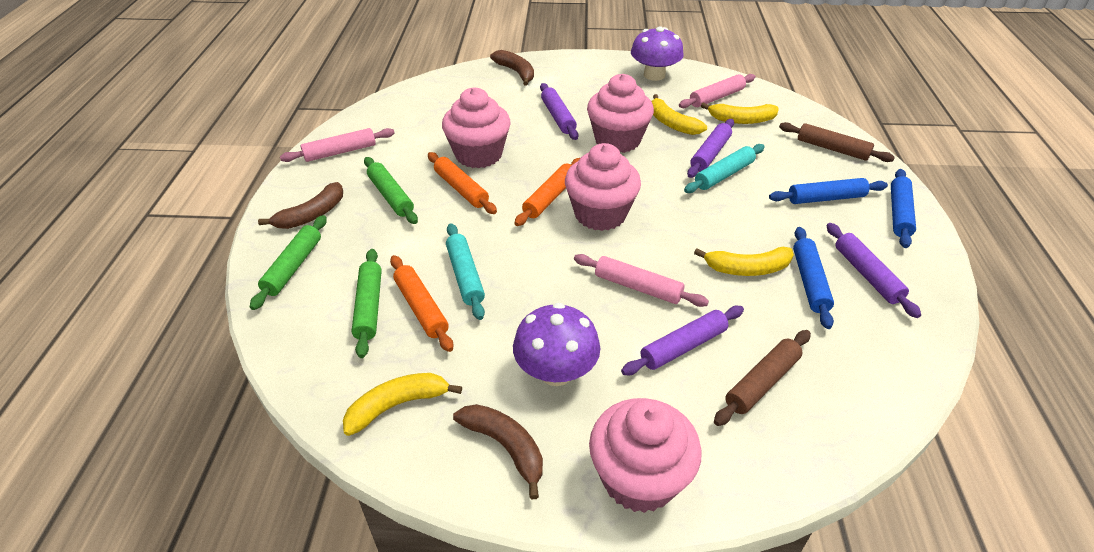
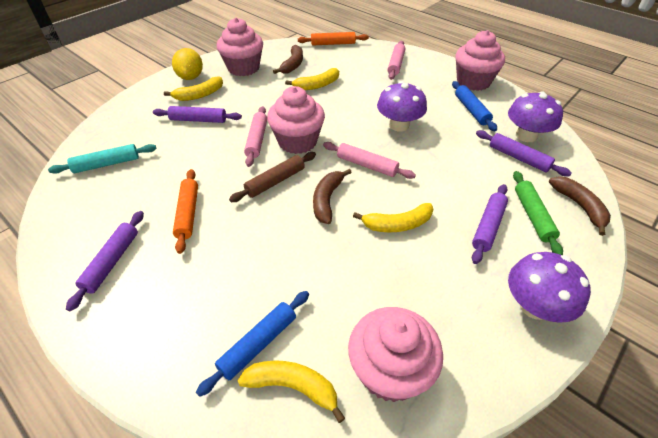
blue rolling pin: [769,178,888,204] [793,227,834,329] [891,169,916,248] = 3 -> [196,291,309,397] [452,81,497,131] = 2
brown rolling pin: [714,330,811,426] [779,122,895,162] = 2 -> [229,152,316,202] = 1
green rolling pin: [250,215,327,310] [352,249,382,358] [364,157,418,224] = 3 -> [513,171,563,255] = 1
orange rolling pin: [390,255,453,352] [428,152,497,214] [514,158,580,226] = 3 -> [173,169,198,254] [298,32,369,45] = 2
purple mushroom: [513,303,600,386] [631,26,684,81] = 2 -> [377,81,427,132] [508,91,563,142] [508,252,591,323] = 3
turquoise rolling pin: [446,223,485,320] [684,144,765,193] = 2 -> [48,144,156,174] = 1
yellow lemon: none = 0 -> [172,48,203,80] = 1

